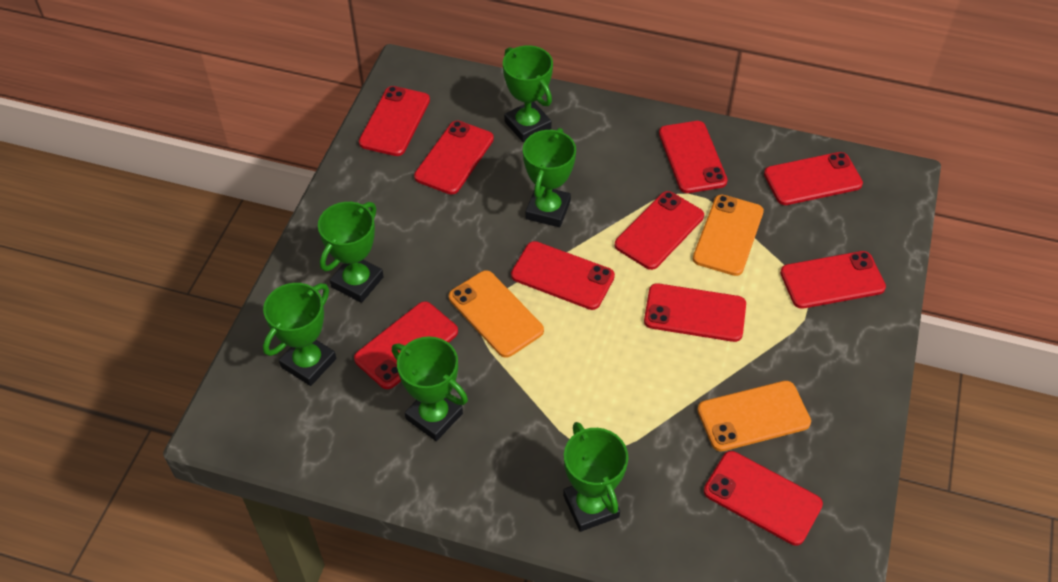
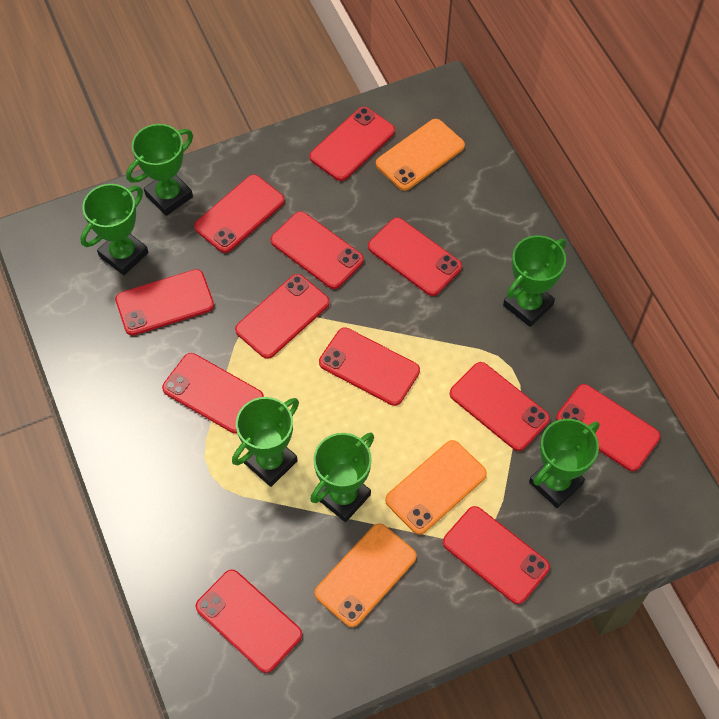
red phone: [354,301,458,389] [359,86,430,156] [414,121,494,195] [511,241,615,310] [615,191,704,270] [644,283,746,342] [659,121,728,193] [704,451,823,546] [764,152,863,205] [780,251,886,309] = 10 -> [115,269,214,336] [162,353,264,434] [194,175,285,253] [196,569,302,673] [235,274,330,359] [271,211,364,289] [310,107,395,181] [319,327,420,406] [368,218,462,296] [443,506,550,604] [450,362,550,451] [556,384,660,471] = 12

